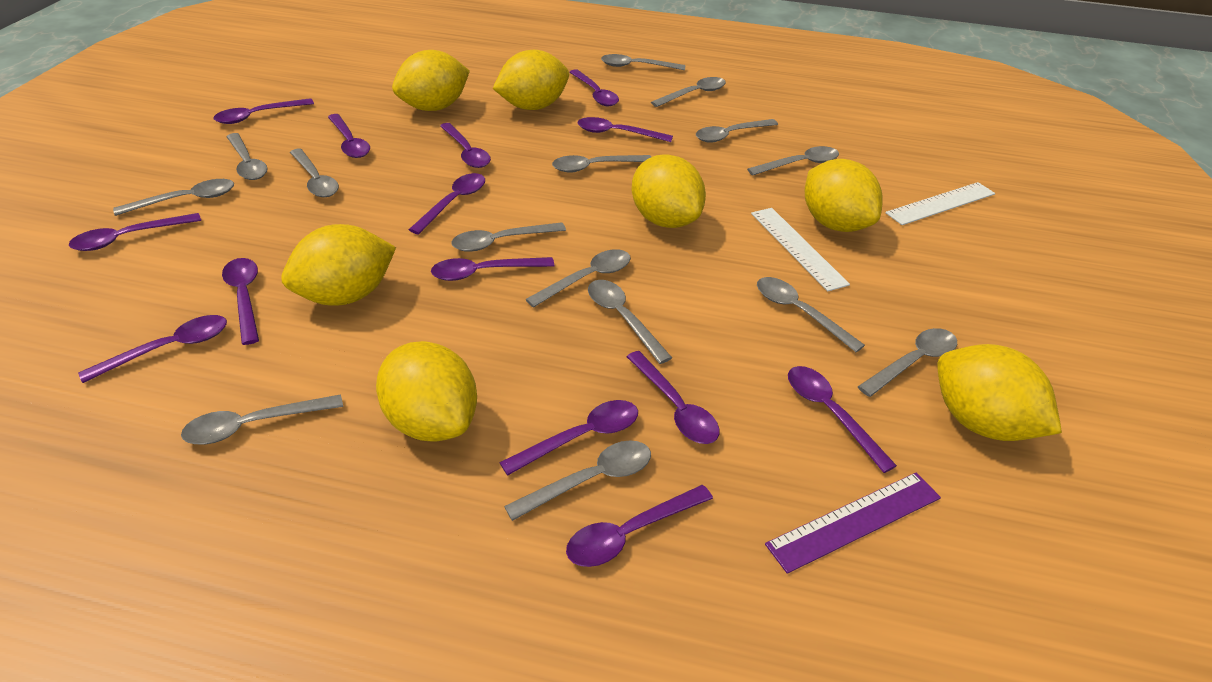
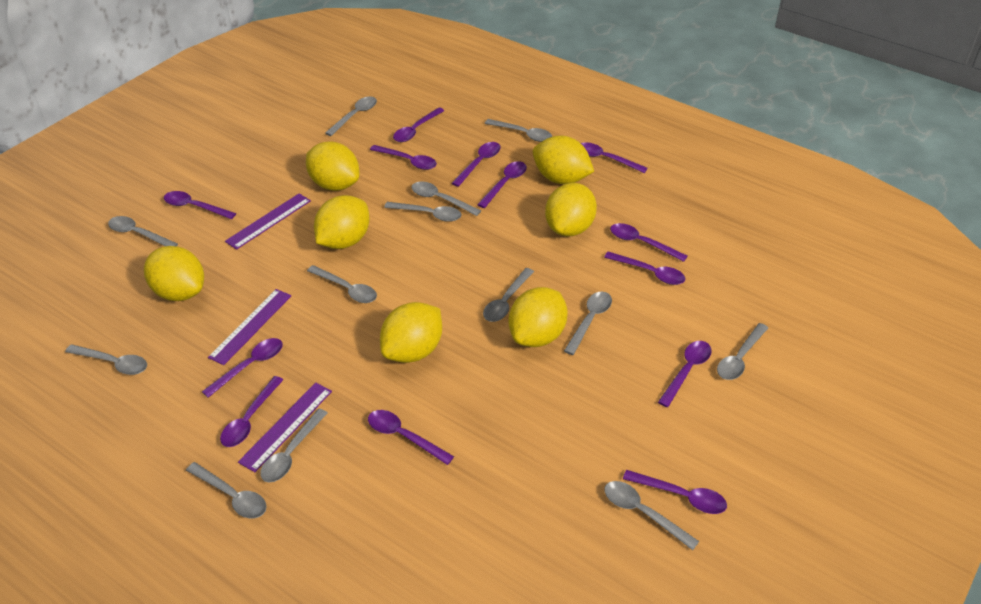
grey spoon: [113,179,234,216] [181,394,343,444] [226,133,268,180] [290,149,339,197] [451,222,566,252] [504,440,651,521] [525,249,631,308] [552,155,651,173] [588,280,672,364] [601,54,685,70] [651,77,726,107] [696,119,778,143] [747,146,839,175] [757,277,865,352] [858,328,957,397] = 15 -> [65,344,147,375] [108,216,178,247] [186,462,267,518] [260,409,328,482] [307,265,377,303] [325,96,377,136] [384,202,461,222] [411,181,481,216] [483,268,534,322] [485,119,552,142] [564,292,612,355] [604,481,699,550] [717,323,768,380] = 13
purple ruler: [765,473,941,574] = 1 -> [208,289,291,365] [225,193,311,250] [238,382,332,472] = 3
purple spoon: [69,213,201,251] [78,315,227,383] [214,98,314,124] [222,258,259,345] [328,114,370,158] [408,173,485,235] [431,257,554,281] [440,123,491,168] [499,400,638,476] [566,485,713,567] [570,69,619,106] [578,117,673,142] [627,351,719,444] [788,366,897,473] = 14 -> [164,191,236,219] [202,338,283,398] [220,376,283,447] [368,410,454,465] [370,145,437,170] [393,107,445,142] [452,142,501,187] [477,161,527,208] [581,142,648,173] [604,252,685,285] [610,223,688,262] [623,470,727,514] [658,341,712,407] = 13
white ruler: [751,208,850,291] [885,182,995,225] = 2 -> none = 0

